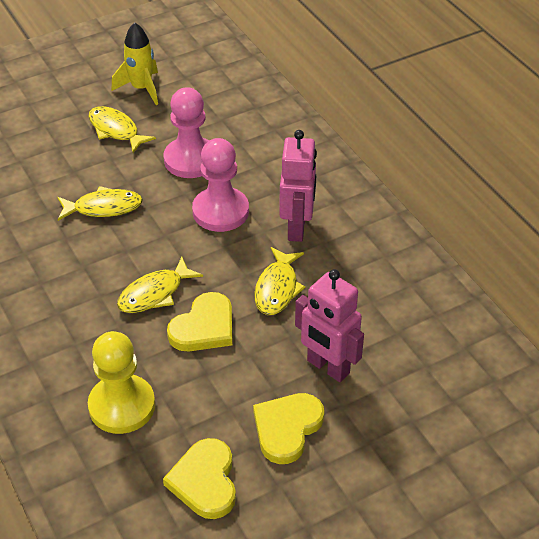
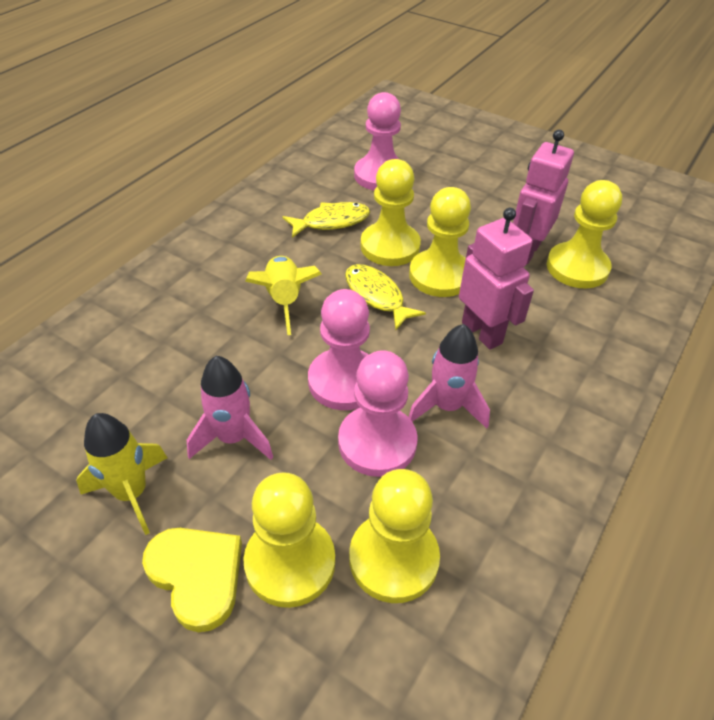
pink pawn: [164,87,209,178] [192,138,249,232] = 2 -> [308,289,370,410] [338,350,418,477] [354,92,401,190] = 3
pink rocket: none = 0 -> [187,356,273,460] [409,324,490,429] = 2
yellow fish: [58,186,143,221] [88,106,156,153] [117,257,203,313] [254,247,305,315] = 4 -> [283,202,370,238] [345,264,426,330] = 2
yellow heart: [163,438,236,519] [167,292,232,351] [253,393,324,464] = 3 -> [142,528,242,632] = 1
yellow pawn: [88,331,155,434] = 1 -> [243,472,335,608] [349,469,440,603] [360,159,421,266] [409,187,471,297] [547,180,622,289] = 5
yellow rocket: [111,22,158,105] = 1 -> [76,413,167,535] [245,256,321,335] = 2

